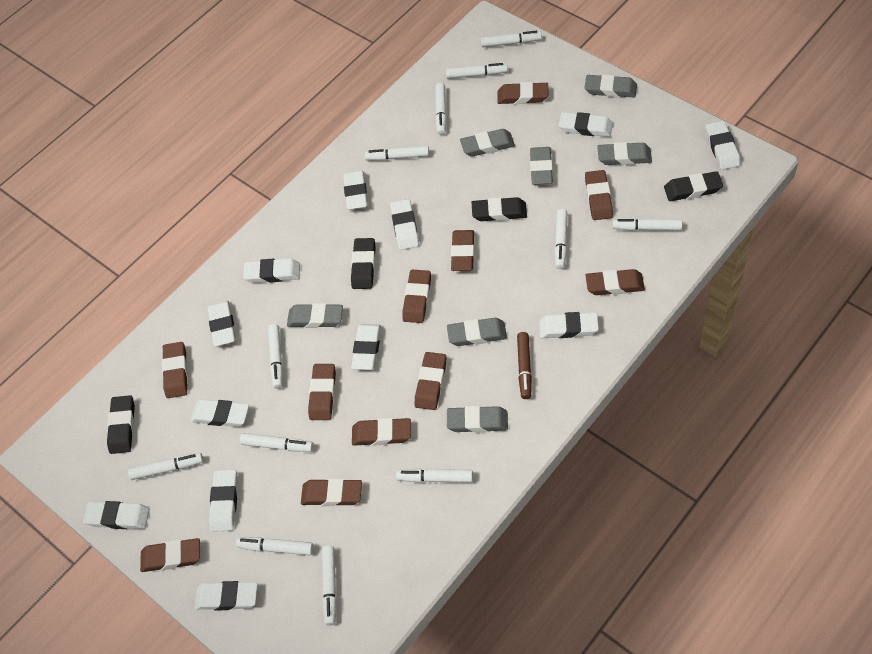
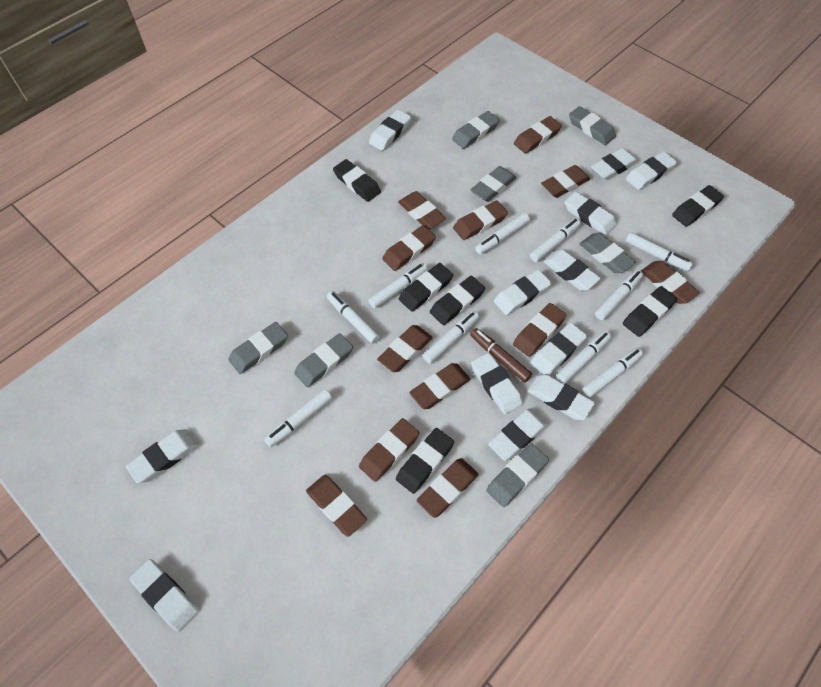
black eraser: [107,395,135,454] [351,238,376,289] [471,197,527,221] [664,171,723,201] = 4 -> [333,159,381,202] [396,428,454,494] [399,263,453,312] [430,276,485,325] [623,286,677,337] [672,185,724,227] = 6
brown eraser: [140,538,200,572] [162,342,188,398] [301,479,362,506] [308,364,336,420] [352,418,411,446] [402,270,431,323] [415,352,446,410] [451,230,475,271] [497,82,548,104] [585,170,613,220] [586,269,645,295] = 11 -> [306,475,367,537] [359,418,419,482] [377,325,433,372] [382,225,436,271] [398,191,446,229] [409,363,471,409] [417,458,479,518] [453,201,508,240] [513,303,567,357] [514,116,562,154] [541,165,590,198] [641,261,700,304] = 12
white marker: [128,453,203,480] [236,537,314,555] [240,433,313,452] [268,324,283,389] [322,546,337,626] [365,146,429,160] [396,469,473,482] [435,83,447,135] [446,63,508,79] [481,31,542,47] [554,209,567,269] [613,218,682,231] = 12 -> [264,389,332,447] [327,291,380,344] [368,263,428,309] [423,311,479,364] [475,213,530,254] [530,218,581,262] [556,331,612,384] [583,348,643,397] [595,270,643,320] [625,232,693,271] = 10

